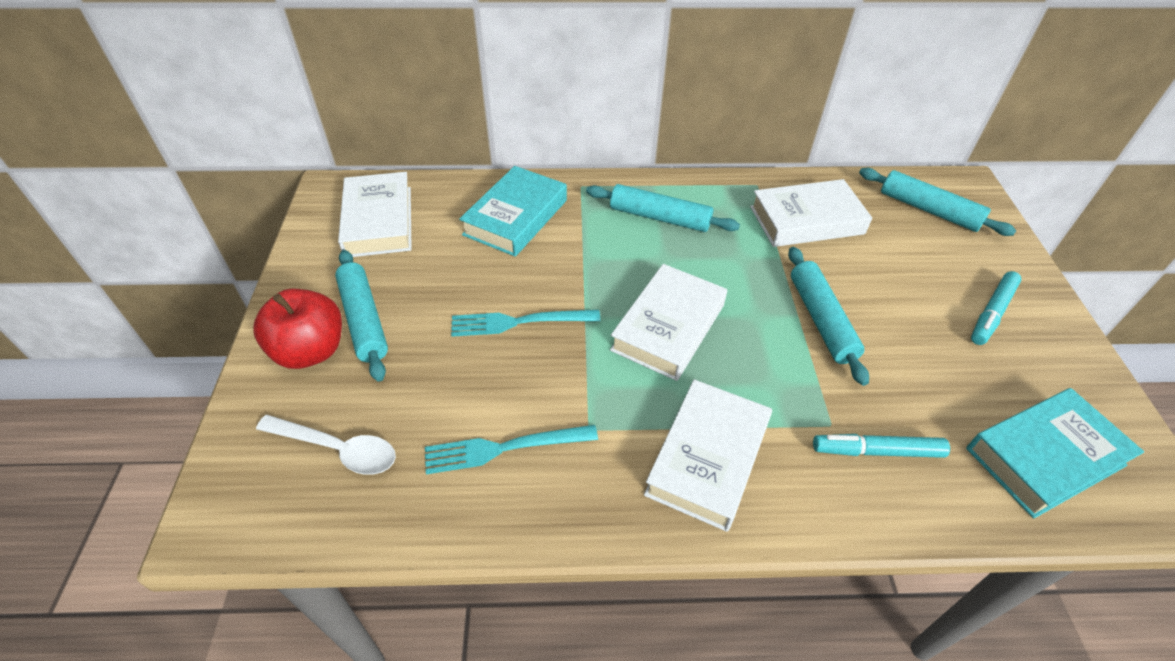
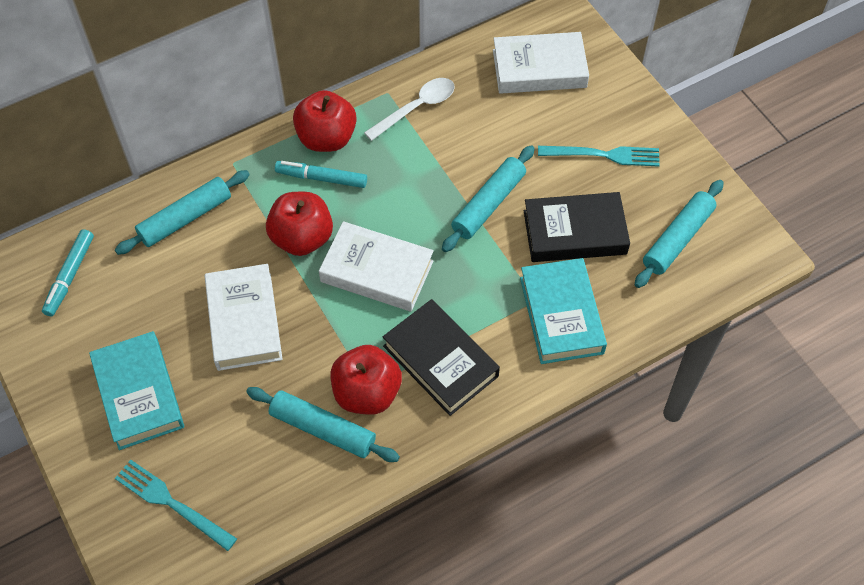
black book: none = 0 -> [383,299,500,416] [524,192,630,262] = 2
red apple: [253,289,342,369] = 1 -> [266,192,333,256] [293,90,357,152] [331,345,402,415] = 3
white book: [338,172,412,257] [610,264,727,381] [644,379,772,532] [750,179,872,247] = 4 -> [205,264,283,371] [319,221,434,312] [493,32,589,94] = 3

